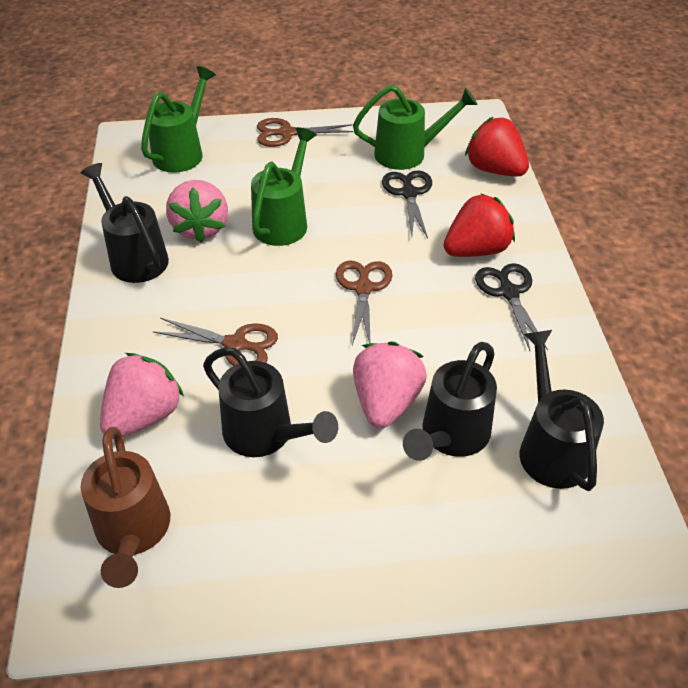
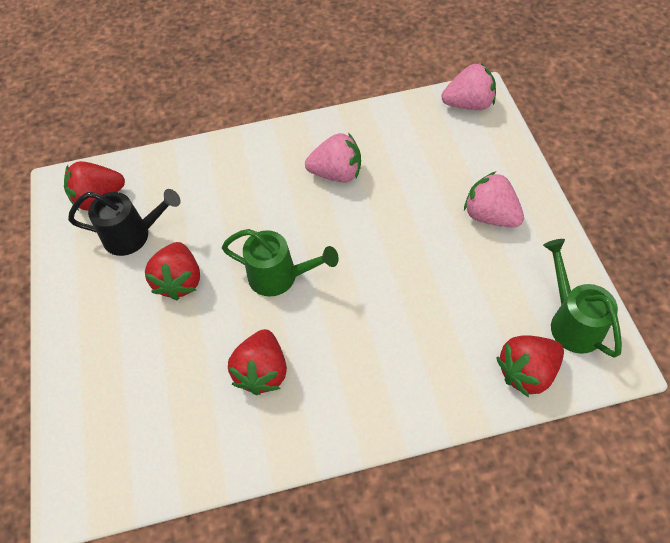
black scissors: [382,170,432,239] [475,263,548,351] = 2 -> none = 0
black watering can: [80,163,169,283] [203,347,338,457] [403,342,497,461] [520,330,604,491] = 4 -> [68,189,181,256] = 1
brown scissors: [153,318,278,366] [257,118,354,147] [336,261,393,345] = 3 -> none = 0
brown watering can: [81,427,170,588] = 1 -> none = 0
green watering can: [141,66,216,173] [251,127,317,246] [353,85,477,170] = 3 -> [222,229,339,297] [543,239,622,358] = 2
red strawberry: [444,194,515,257] [465,117,529,177] = 2 -> [64,161,125,211] [145,242,200,300] [228,329,287,395] [496,335,564,397] = 4

